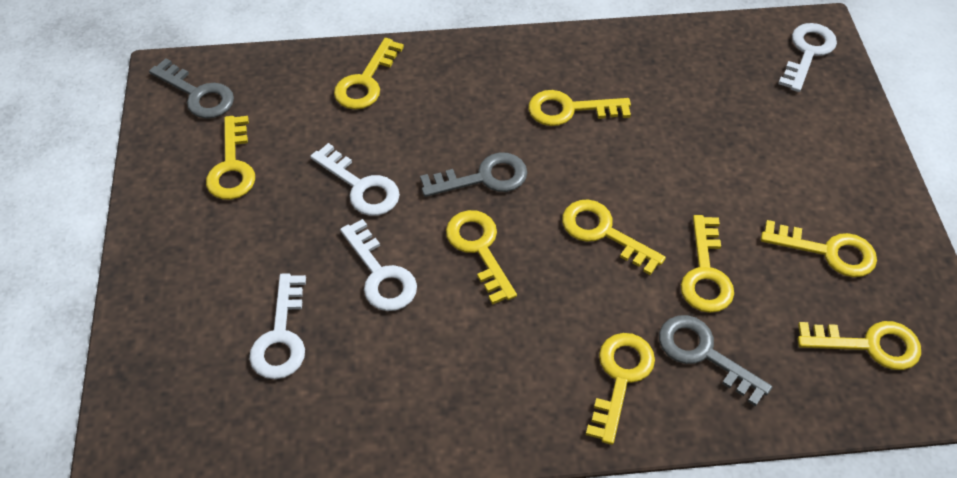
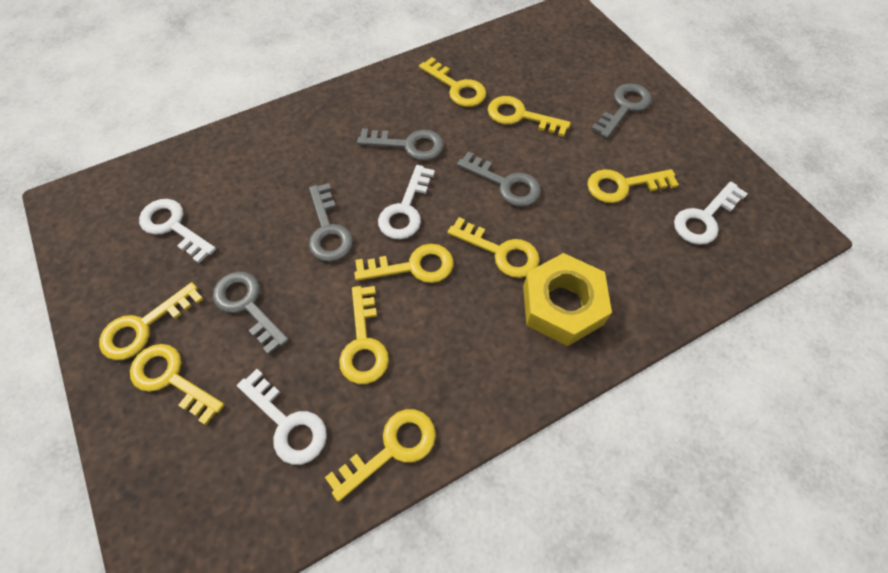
grey key: [149,58,234,119] [420,152,527,197] [659,315,772,407] = 3 -> [213,272,289,355] [309,183,353,262] [357,128,444,161] [457,151,541,207] [591,83,652,138] = 5
yellow nut: none = 0 -> [523,253,612,346] = 1

